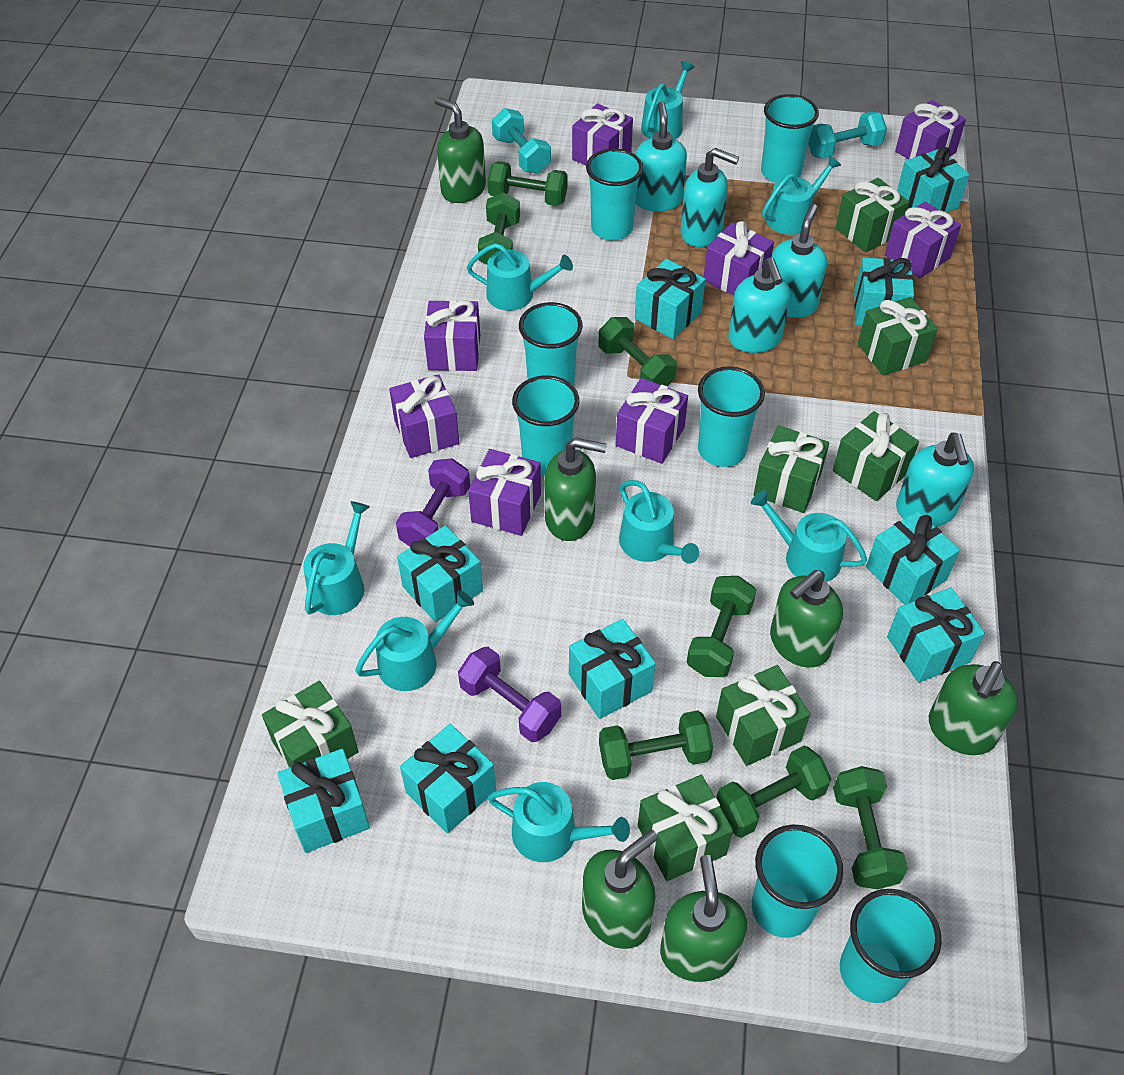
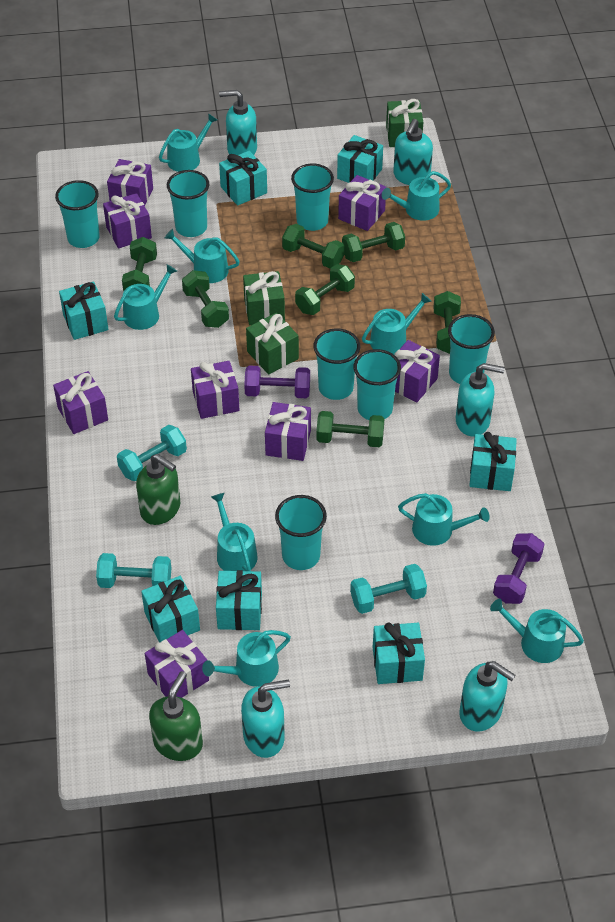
green gift: [262,681,359,768] [638,775,733,881] [716,665,810,766] [754,425,829,513] [833,411,919,501] [835,178,909,252] [858,297,938,376] = 7 -> [243,271,285,325] [246,313,299,374] [386,99,423,147] = 3
green soap dispenser: [435,97,486,203] [544,438,607,541] [582,830,658,949] [660,855,747,982] [770,570,843,668] [929,661,1018,755] = 6 -> [136,454,180,525] [149,671,203,761] = 2
turquoise dumbbell: [492,108,551,174] [808,112,887,158] = 2 -> [96,553,171,588] [117,425,187,481] [350,564,427,614] = 3
turquoise gift: [277,749,370,853] [397,526,483,622] [400,724,496,834] [569,619,656,719] [635,259,706,339] [854,257,914,325] [866,511,960,605] [887,587,985,683] [897,147,969,213] = 9 -> [59,281,109,340] [141,576,200,643] [216,570,262,630] [219,151,267,206] [337,135,383,183] [373,622,425,684] [469,432,517,491] = 7
turquoise watering can: [303,501,370,615] [355,590,474,691] [467,243,573,311] [488,782,630,862] [619,480,699,564] [641,61,695,139] [751,490,867,582] [762,155,841,235] = 8 -> [114,264,177,330] [159,113,217,172] [165,229,240,283] [202,630,291,687] [211,493,258,571] [362,293,432,354] [382,171,451,221] [398,493,490,546] [490,599,584,663] = 9

